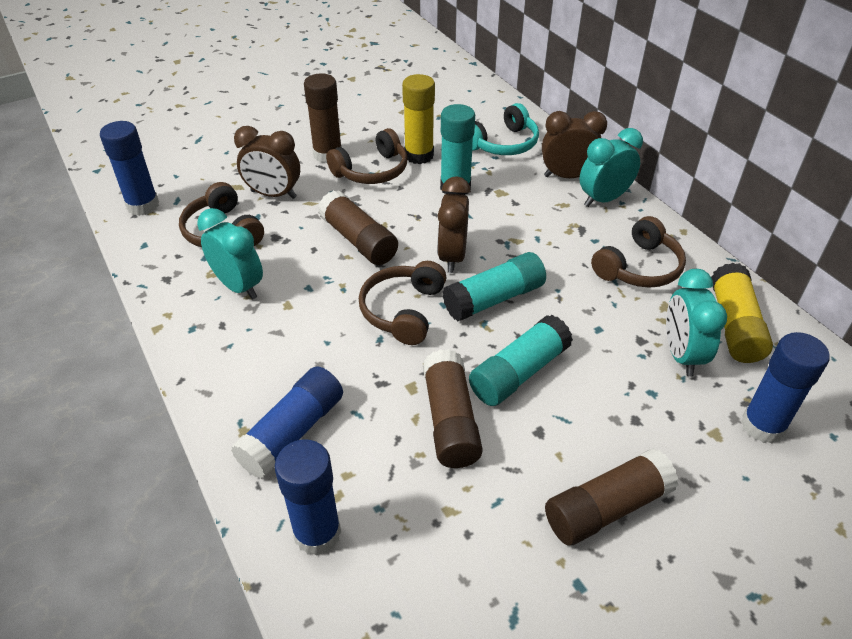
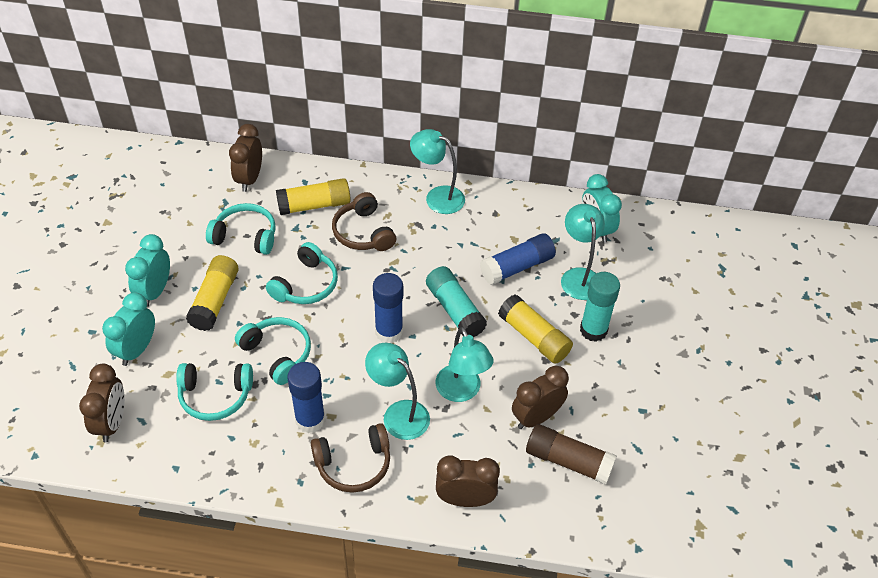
blue glue stick: [100,121,159,216] [231,366,343,479] [275,439,341,556] [741,332,830,443] = 4 -> [288,362,325,433] [373,273,403,343] [480,234,556,285] = 3
brown clock: [234,126,300,199] [437,176,471,273] [542,111,607,178] = 3 -> [79,364,125,442] [229,124,262,192] [436,455,500,507] [512,366,569,429] = 4
brown glue stick: [304,73,342,163] [318,190,398,265] [423,349,483,468] [545,448,679,545] = 4 -> [526,424,617,485] = 1
brown headphones: [179,182,264,247] [326,128,407,184] [359,261,447,345] [591,216,686,288] = 4 -> [311,423,390,493] [332,192,396,251] = 2
turquoise glue stick: [440,104,475,195] [442,252,546,321] [469,315,573,406] = 3 -> [426,266,487,338] [580,272,620,342] = 2
turquoise headphones: [472,103,539,155] = 1 -> [176,363,253,421] [206,203,276,255] [235,317,311,385] [266,242,338,304] = 4
turquoise lamp: none = 0 -> [365,343,430,440] [410,129,465,214] [436,327,494,402] [561,204,605,300] = 4
yellow glue stick: [402,74,435,164] [711,263,773,363] = 2 -> [186,255,239,331] [276,178,351,215] [498,295,573,364] = 3

